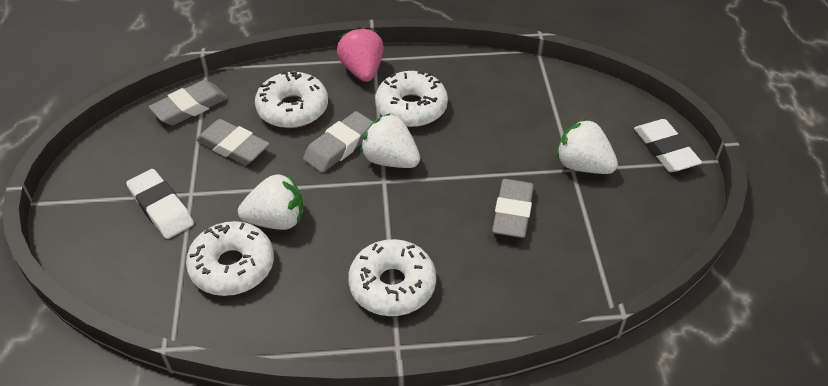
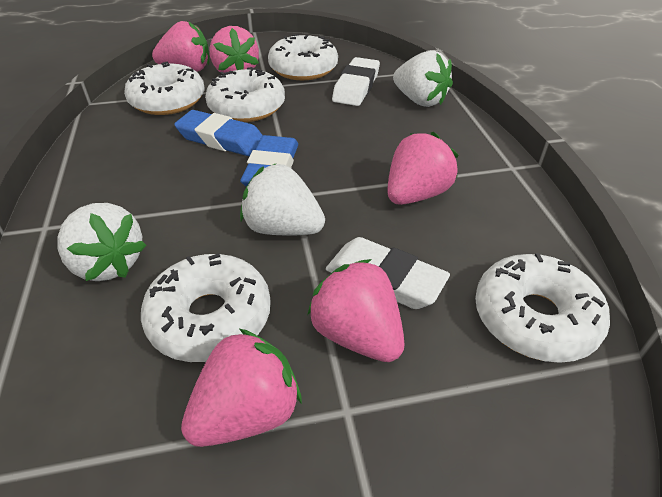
blue eraser: none = 0 -> [174,110,263,156] [240,135,298,187] = 2
grey eraser: [149,80,228,125] [196,119,270,165] [303,111,373,173] [492,179,534,238] = 4 -> none = 0
pink strawberry: [337,27,384,82] = 1 -> [152,21,209,72] [181,329,302,447] [209,26,259,73] [307,259,404,362] [387,132,458,205] = 5
white donut: [186,221,274,296] [255,71,328,128] [348,239,436,316] [375,71,448,127] = 4 -> [124,62,205,115] [141,253,271,362] [205,67,285,122] [268,34,338,80] [475,253,610,363] = 5

